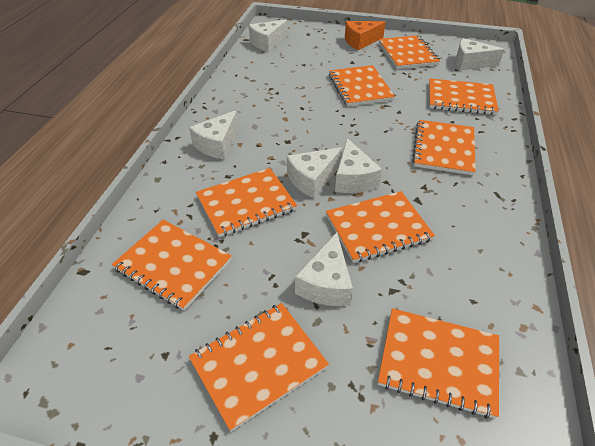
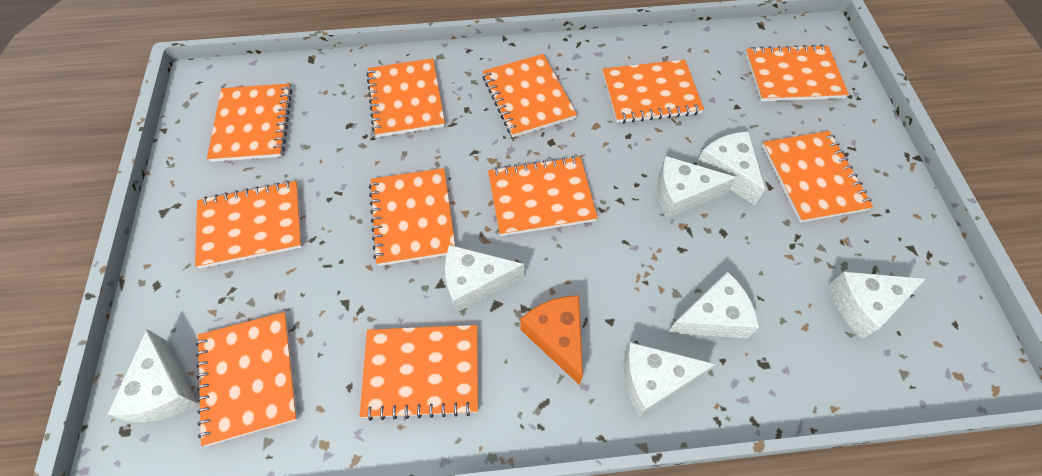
orange notebook: [112,220,232,311] [189,303,329,432] [196,168,297,237] [326,191,435,263] [329,65,395,106] [378,308,499,419] [379,35,440,69] [412,120,476,175] [429,78,499,115] = 9 -> [195,181,302,269] [196,312,298,446] [207,84,292,162] [359,325,478,421] [366,58,445,137] [369,168,455,266] [482,54,577,137] [488,156,598,236] [603,60,704,123] [745,44,849,102] [762,131,873,223] = 11
white cheese: [189,110,239,160] [249,20,287,52] [287,147,342,198] [295,232,353,306] [335,138,382,193] [455,38,505,70] = 6 -> [108,329,198,422] [445,245,524,313] [624,342,716,416] [657,156,737,219] [668,271,759,339] [696,131,765,206] [829,271,925,339] = 7

